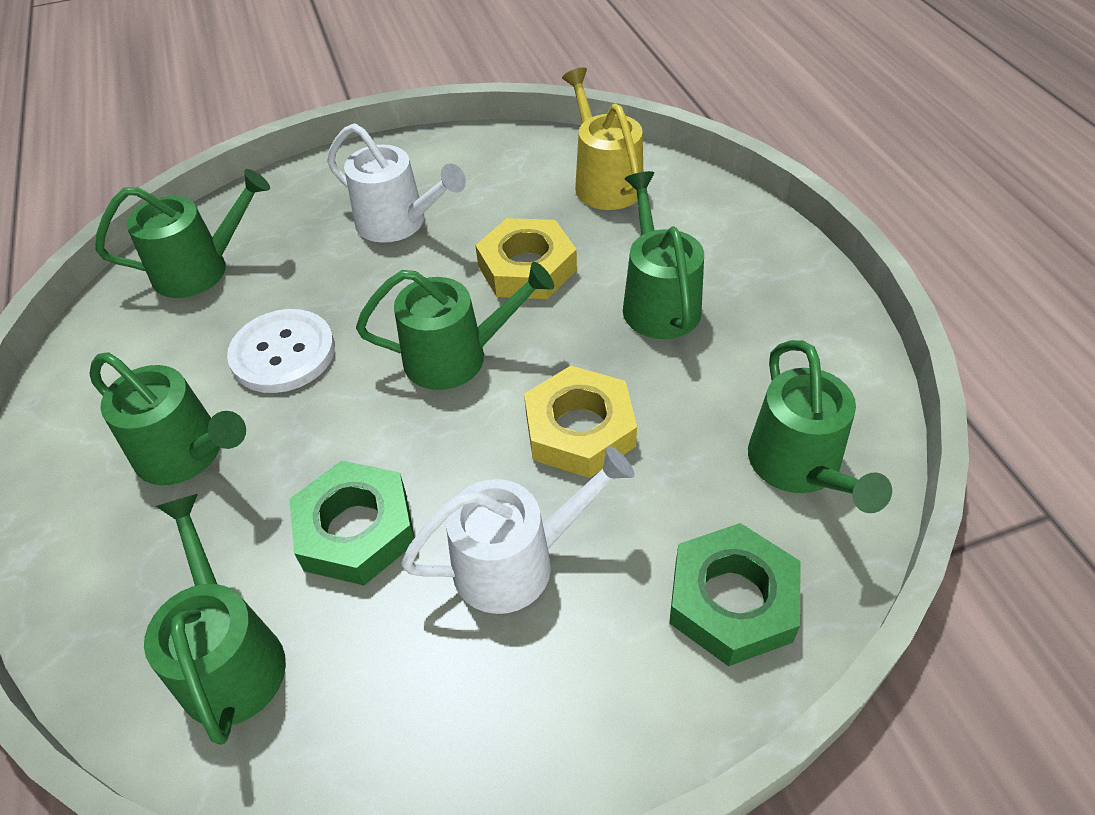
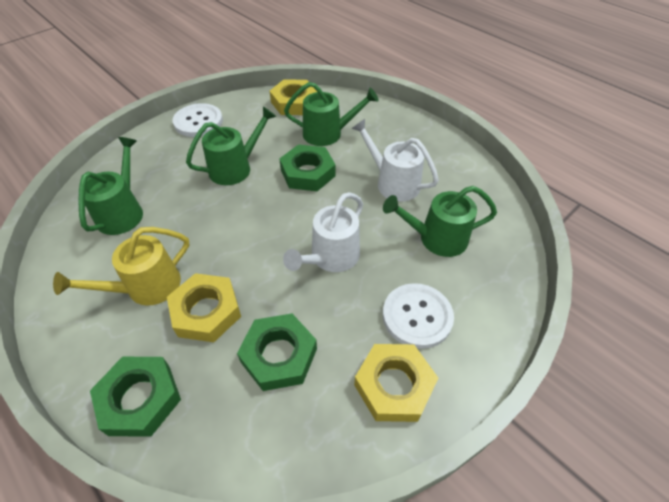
green nut: [289,461,415,585] [669,523,800,666] = 2 -> [90,357,181,437] [237,314,317,391] [279,144,336,191] = 3
green watering can: [89,352,246,485] [95,169,270,298] [144,494,286,745] [356,262,554,390] [623,171,704,339] [748,340,892,513] = 6 -> [78,137,143,235] [186,106,276,185] [284,82,379,146] [383,186,497,257] = 4
white button: [227,309,335,393] = 1 -> [173,103,223,137] [383,283,454,349] = 2
yellow nut: [475,218,577,299] [524,366,637,478] = 2 -> [167,273,241,342] [270,79,317,115] [354,344,438,422] = 3

